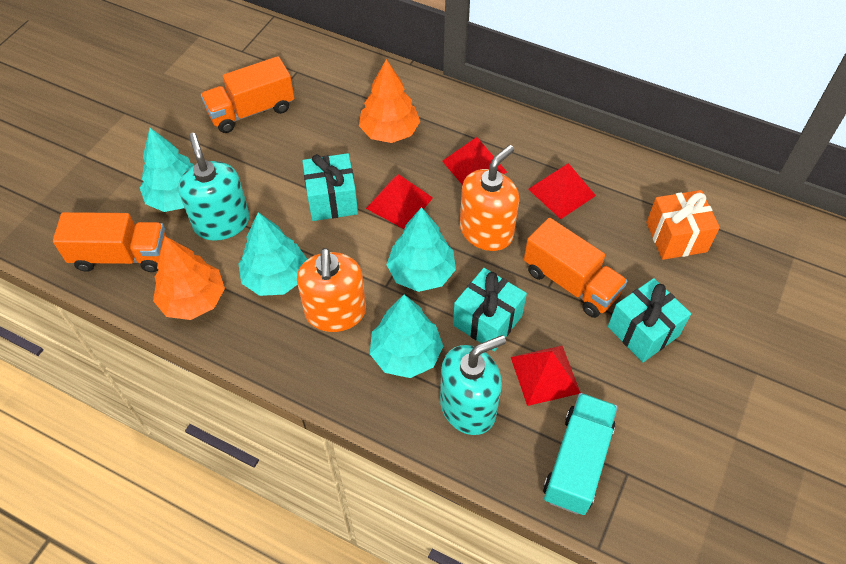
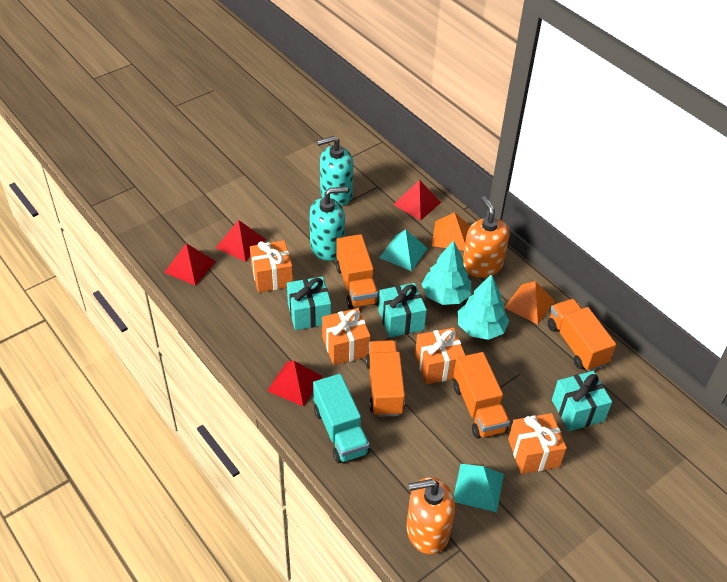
orange gift: [646,190,720,260] = 1 -> [250,240,293,293] [322,308,371,365] [415,328,466,384] [508,413,567,474] = 4
orange pyramid: none = 0 -> [432,212,470,250] [504,281,555,325] = 2
orange tree: [153,236,225,320] [359,59,420,143] = 2 -> none = 0
orange truck: [53,212,167,272] [201,56,294,133] [524,218,627,318] = 3 -> [336,234,379,309] [366,340,405,417] [454,352,510,439] [548,299,616,371] = 4
turquoise pyramid: none = 0 -> [379,229,428,271] [453,464,504,512] = 2
turquoise tree: [140,128,194,212] [239,212,308,296] [370,294,443,378] [386,207,456,292] = 4 -> [422,240,471,305] [458,274,509,340] = 2

